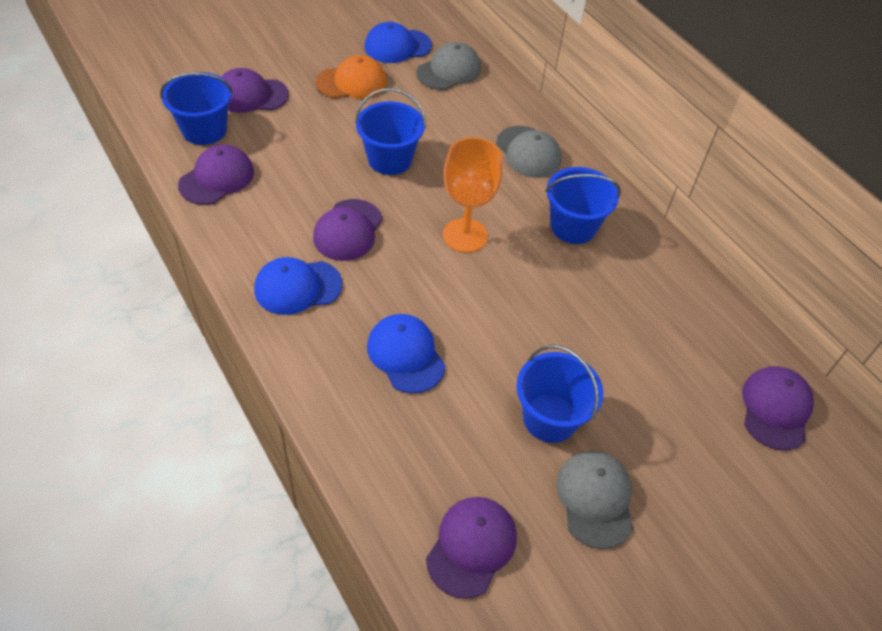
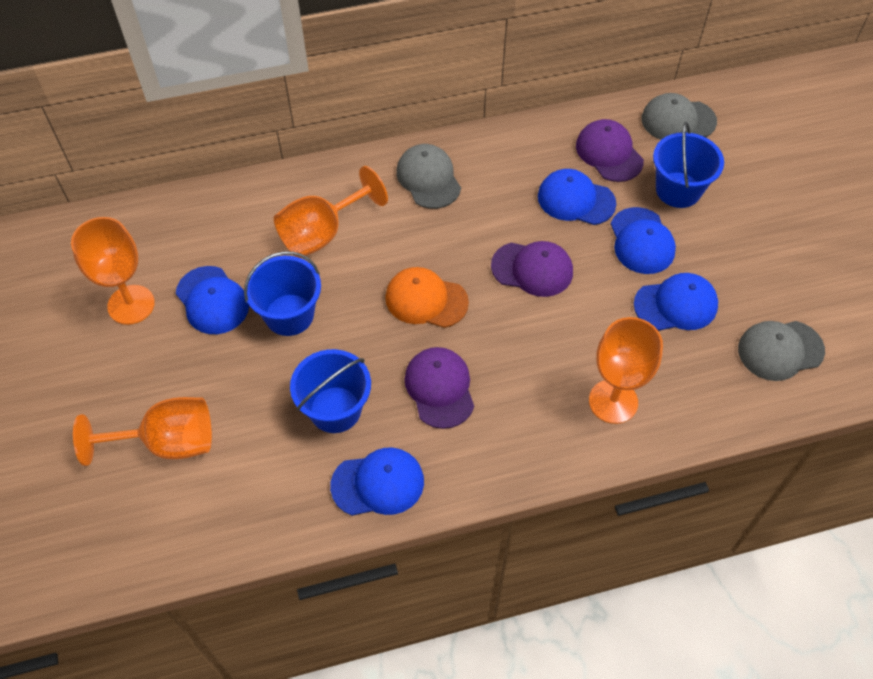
blue bucket: [160,72,233,145] [355,88,426,175] [516,345,603,443] [545,167,621,244] = 4 -> [244,251,321,336] [290,349,371,433] [653,122,724,208] = 3
blue cap: [254,257,342,315] [365,22,432,63] [367,314,446,393] = 3 -> [176,266,249,334] [330,447,424,516] [538,169,616,225] [611,207,676,274] [634,273,718,331] = 5
orange goblet: [443,137,502,253] = 1 -> [71,217,155,325] [73,397,212,466] [274,166,388,258] [589,317,663,424] = 4
purple cap: [178,144,254,205] [221,68,288,113] [313,199,382,261] [426,497,517,599] [742,366,814,451] = 5 -> [405,347,474,429] [491,241,573,297] [576,119,644,182] = 3

